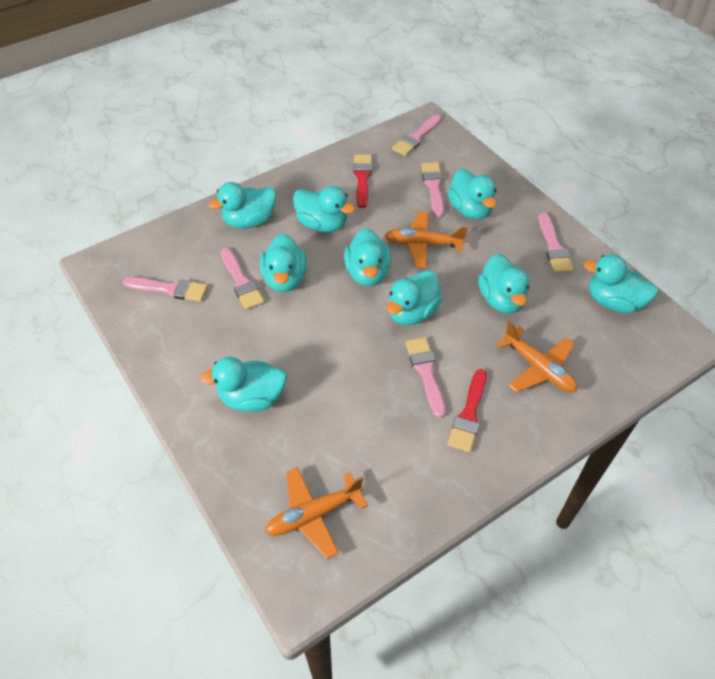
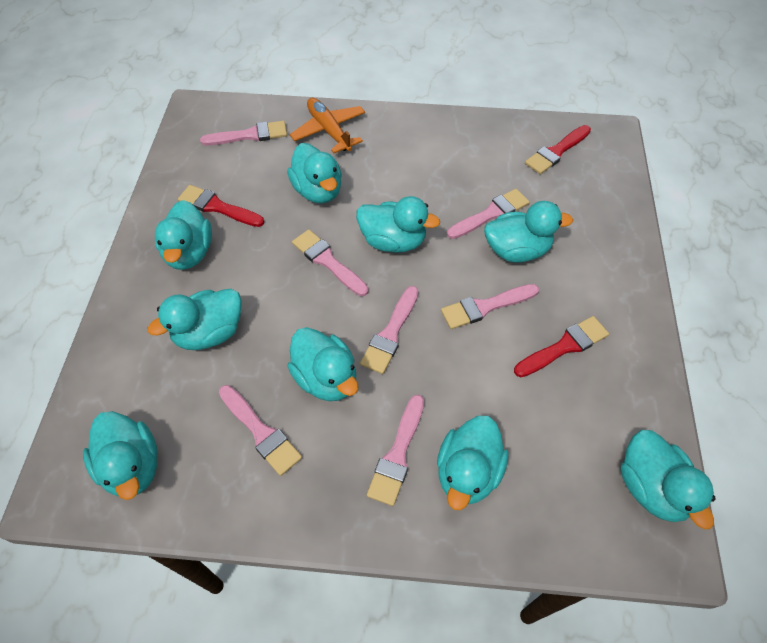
orange plane: [265,467,368,559] [384,211,468,268] [496,321,577,393] = 3 -> [290,98,365,153] = 1
pink brush: [122,277,208,302] [220,248,264,310] [392,115,441,156] [405,337,446,418] [421,162,444,218] [538,213,574,273] = 6 -> [200,121,287,146] [219,385,302,476] [292,229,368,296] [360,286,419,374] [367,394,424,506] [441,284,539,329] [447,189,529,239] = 7
red brush: [353,154,372,208] [447,369,487,452] = 2 -> [178,185,264,227] [514,316,609,377] [525,125,591,174] = 3

